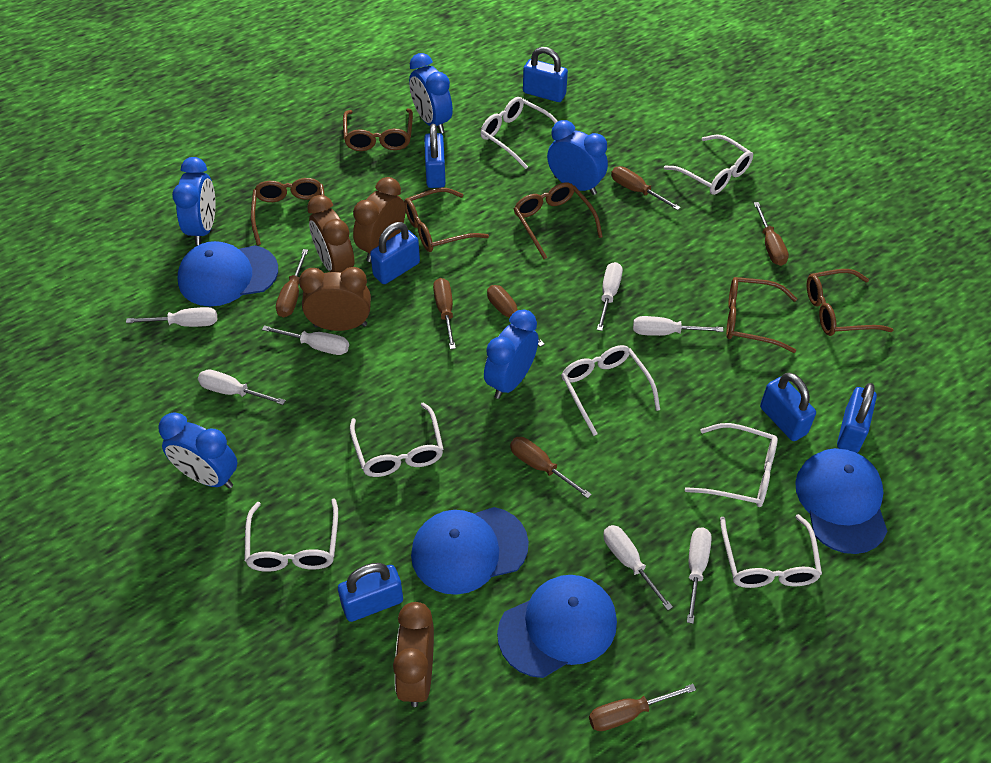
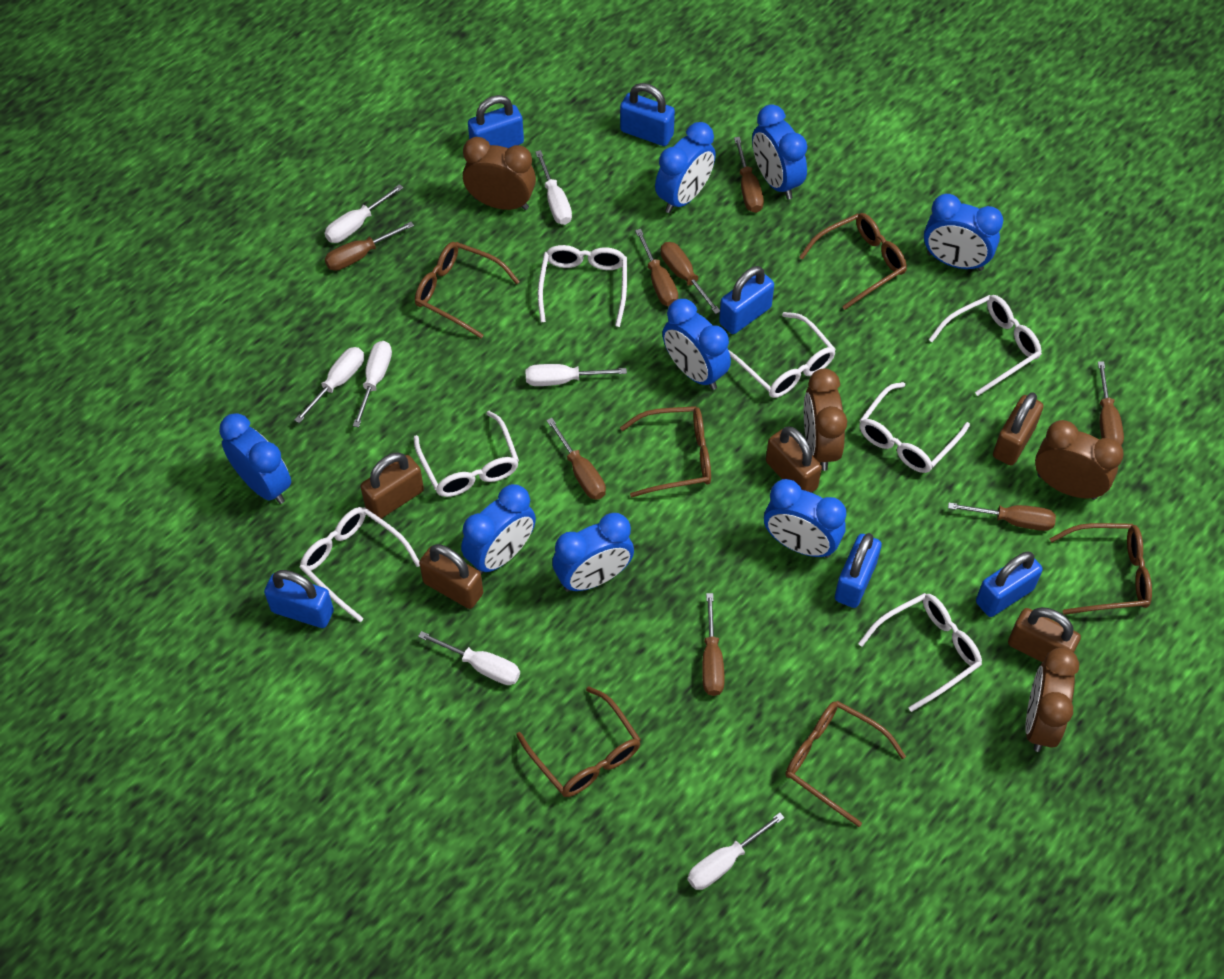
blue cap: [177,241,278,306] [411,507,529,595] [497,575,617,678] [795,448,888,554] = 4 -> none = 0
blue clock: [158,412,238,488] [172,157,216,245] [409,53,453,133] [484,310,539,399] [547,120,608,195] = 5 -> [219,413,291,504] [461,484,536,575] [552,513,634,592] [655,122,716,213] [662,299,731,390] [752,104,807,200] [764,479,846,558] [924,194,1003,271] = 8
brown padlock: none = 0 -> [361,452,424,519] [419,544,483,609] [766,426,822,493] [993,392,1043,465] [1008,607,1081,662] = 5
brown screwdriver: [276,249,308,317] [433,278,456,349] [487,285,545,347] [510,437,592,498] [589,684,696,731] [611,166,681,210] [754,202,789,266] = 7 -> [325,222,414,271] [546,418,606,500] [635,229,678,306] [661,242,720,314] [702,593,725,696] [734,137,764,213] [948,503,1056,531] [1098,361,1124,446] = 8

